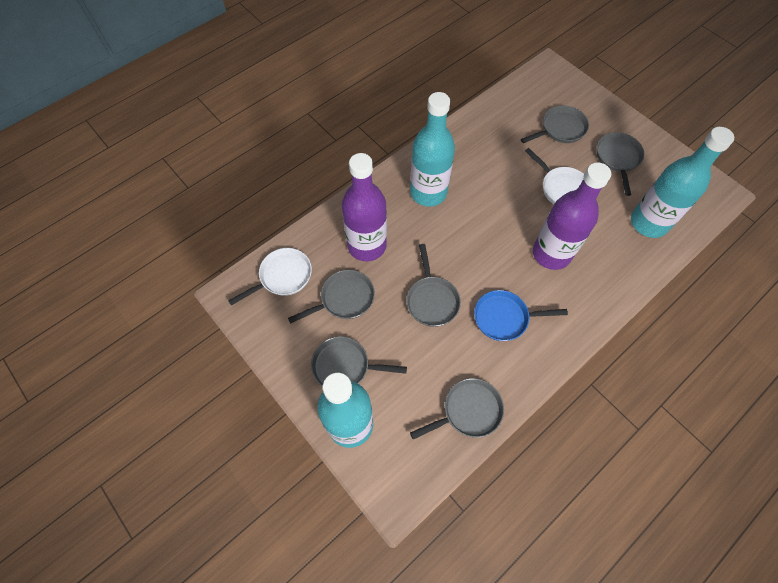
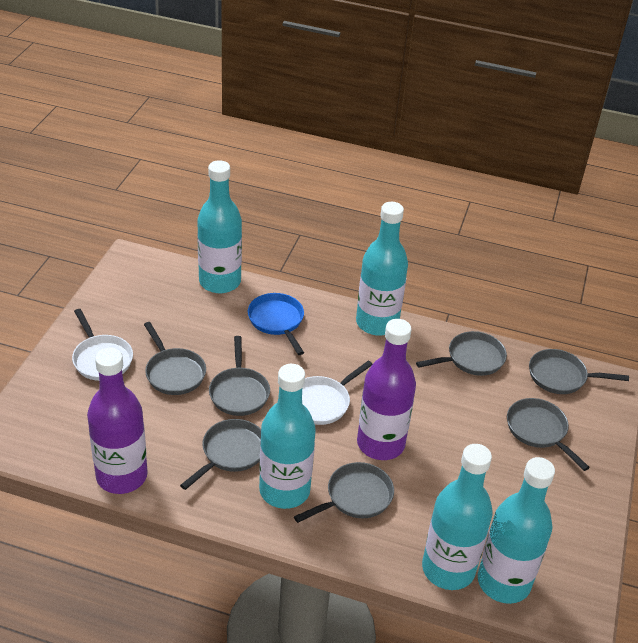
grey pan: [288,270,375,324] [311,336,407,387] [406,244,461,327] [410,378,504,439] [521,105,589,143] [597,132,645,196] = 6 -> [144,322,206,395] [180,419,261,490] [209,336,270,416] [294,462,394,523] [416,331,507,376] [507,398,590,471] [529,349,629,394] = 7
turquoise bottle: [317,373,373,448] [410,92,455,207] [631,127,734,238] = 3 -> [197,160,242,293] [259,364,316,509] [356,202,408,336] [422,444,493,590] [478,457,555,604] = 5

